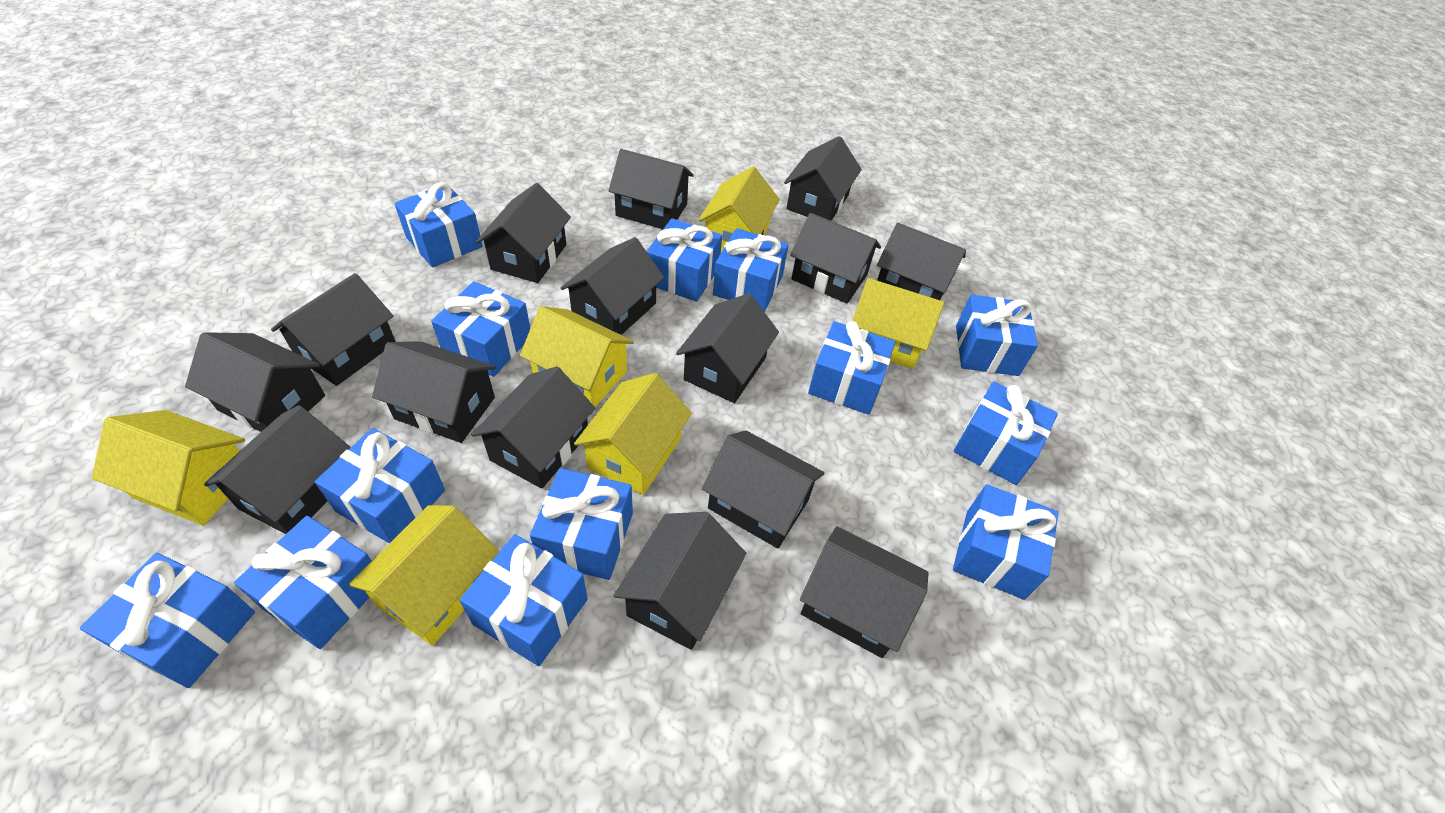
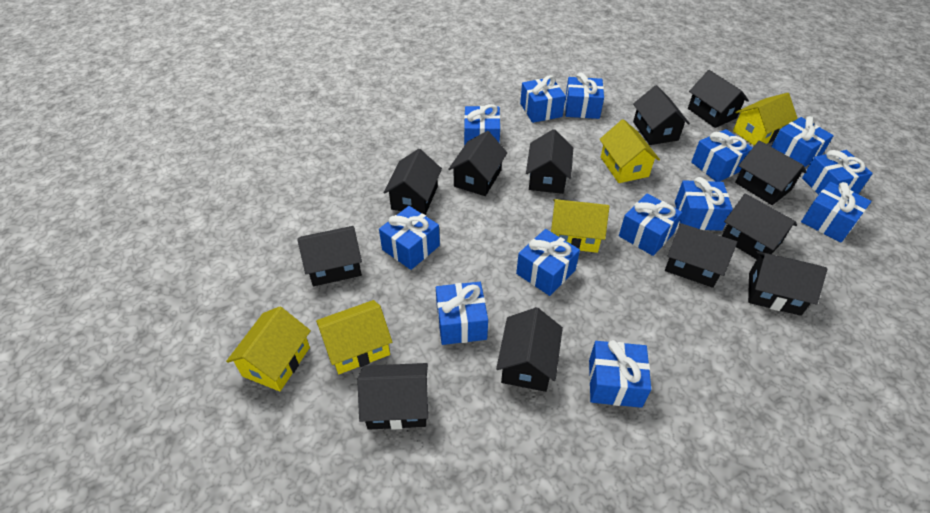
black house: [185,332,325,432] [204,405,350,534] [271,273,396,386] [372,341,496,443] [471,366,595,489] [476,183,571,283] [560,237,664,335] [608,149,694,229] [614,512,746,650] [676,293,779,403] [702,430,825,548] [784,136,862,221] [790,213,881,304] [800,526,929,658] [877,223,966,300] = 15 -> [297,226,362,286] [357,363,428,430] [383,149,442,215] [448,131,507,196] [496,307,563,392] [526,129,573,194] [633,85,690,145] [665,223,737,288] [688,70,749,128] [722,194,797,259] [735,140,806,205] [748,251,827,316] = 12
yellow house: [92,410,245,526] [349,505,500,646] [520,306,634,407] [574,373,692,495] [698,166,780,252] [852,278,944,369] = 6 -> [226,307,311,392] [316,300,392,374] [551,199,609,253] [599,119,660,183] [733,93,798,146] = 5

